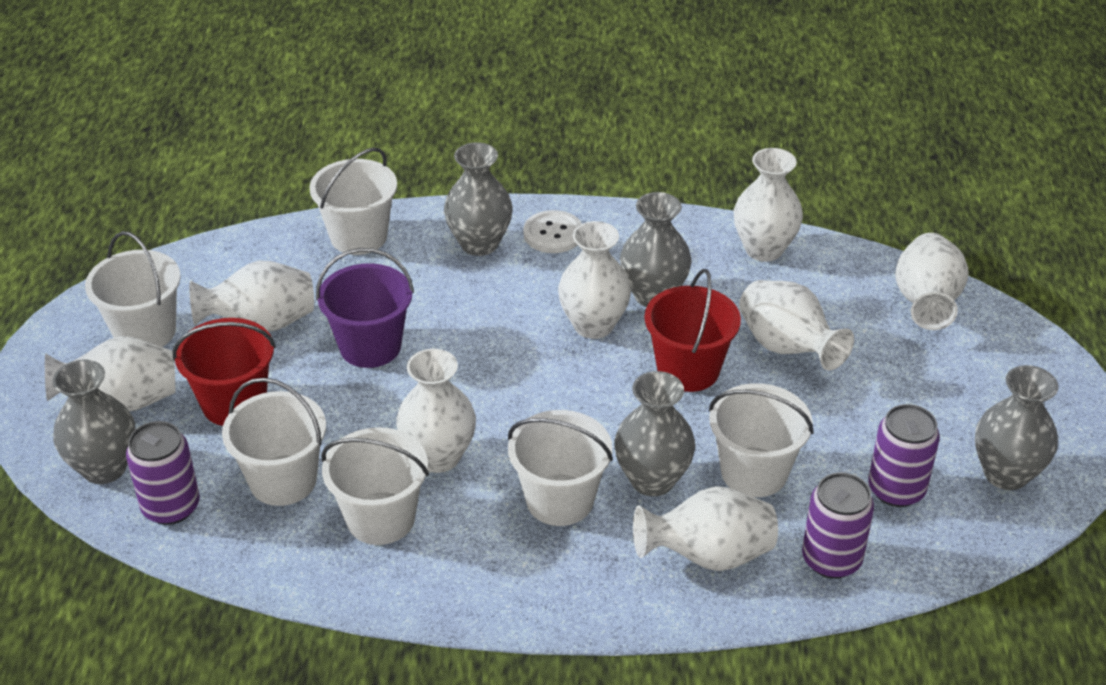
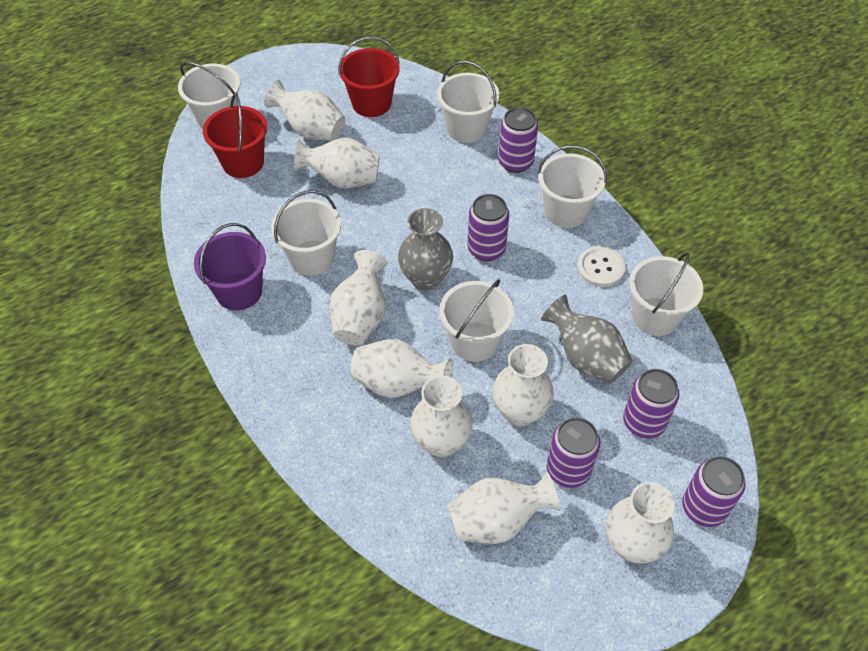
grey vase: [53,360,135,484] [444,142,513,256] [614,371,695,496] [620,192,692,307] [975,365,1059,490] = 5 -> [398,208,453,291] [541,295,633,384] = 2
purple can: [126,421,200,525] [802,473,874,579] [868,404,940,507] = 3 -> [468,194,509,261] [498,107,538,173] [547,417,600,488] [623,369,679,439] [682,456,746,527] = 5

